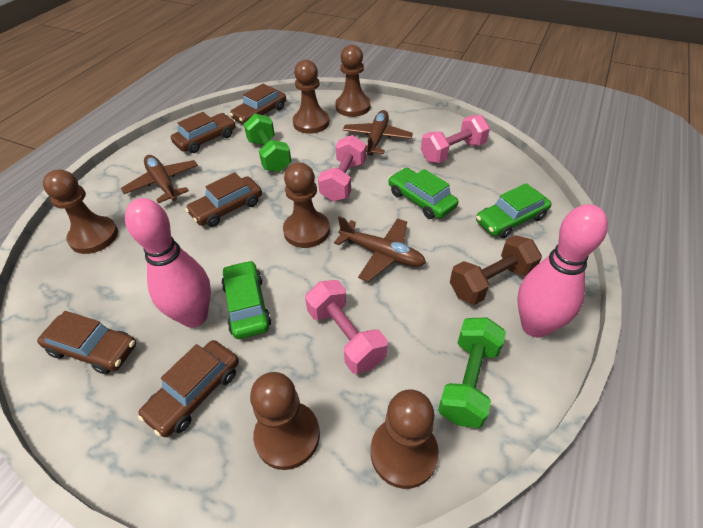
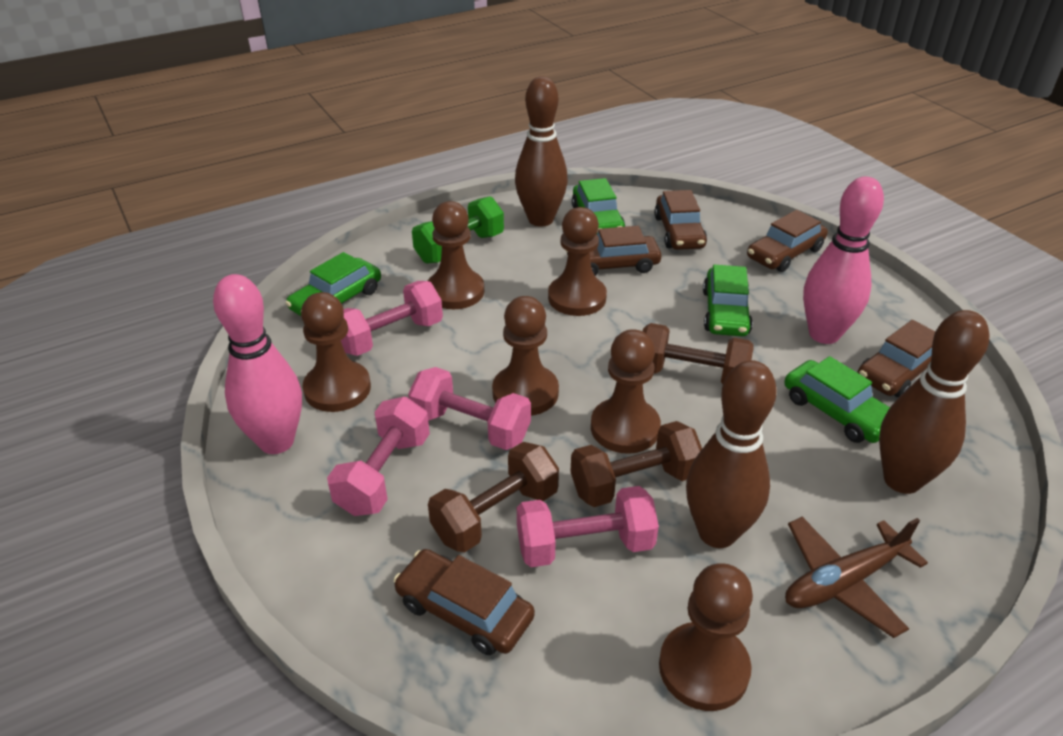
brown bowling pin: none = 0 -> [515,76,568,227] [686,360,777,548] [879,310,989,494] = 3
brown dumbbell: [450,235,542,305] = 1 -> [428,442,559,552] [570,421,702,507] [643,323,754,384] = 3
brown plane: [121,155,198,203] [334,216,426,282] [343,110,413,156] = 3 -> [785,517,928,638] = 1
green car: [221,260,271,339] [388,168,458,219] [476,183,551,238] = 3 -> [286,252,381,316] [572,178,625,233] [703,265,753,336] [784,356,890,443] = 4
green dumbbell: [244,113,292,172] [438,317,506,428] = 2 -> [412,196,504,264] = 1
pink dumbbell: [305,280,387,374] [318,135,366,202] [421,115,490,163] = 3 -> [327,397,430,516] [341,281,443,356] [408,367,531,450] [517,486,659,567] = 4

